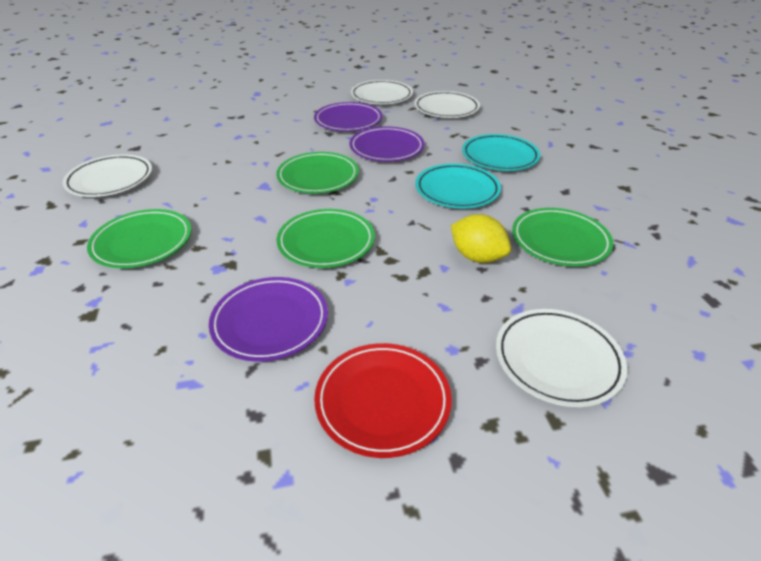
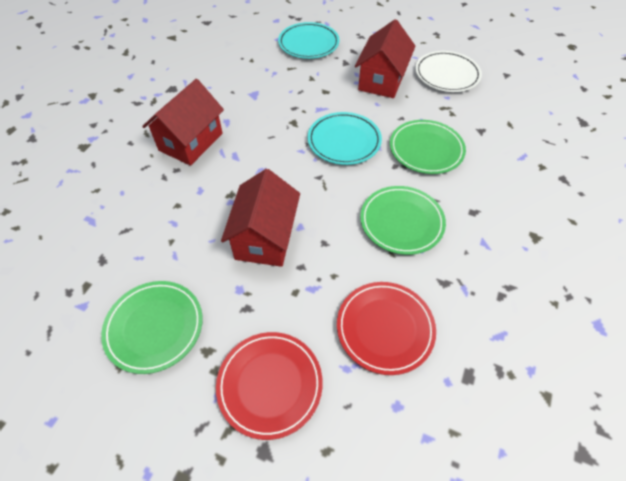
green plate: [87,209,191,268] [276,152,359,194] [277,209,375,268] [512,208,613,266] = 4 -> [101,281,203,374] [360,186,446,255] [390,120,466,174] = 3
purple plate: [209,277,328,362] [314,102,383,131] [350,127,425,162] = 3 -> none = 0
red house: none = 0 -> [142,79,224,166] [221,169,300,267] [355,19,416,98] = 3
red plate: [314,343,452,458] = 1 -> [216,332,323,440] [337,282,436,375] = 2
white plate: [63,154,152,197] [351,80,413,104] [414,91,480,118] [496,309,627,407] = 4 -> [415,51,482,92] = 1
yellow lemon: [451,214,511,263] = 1 -> none = 0

